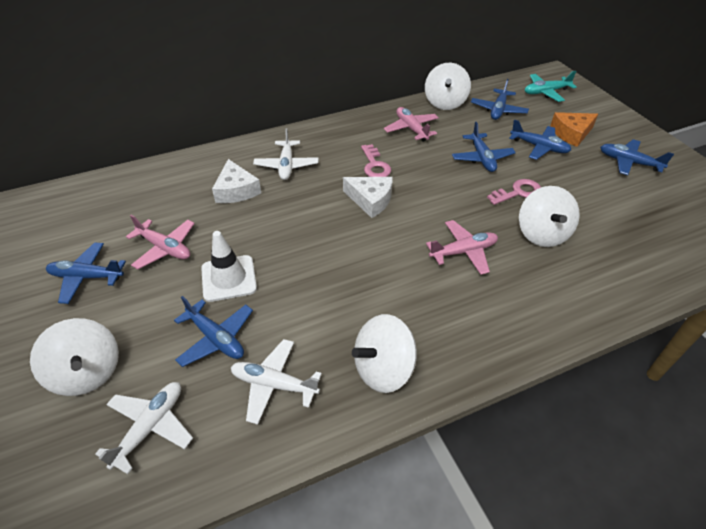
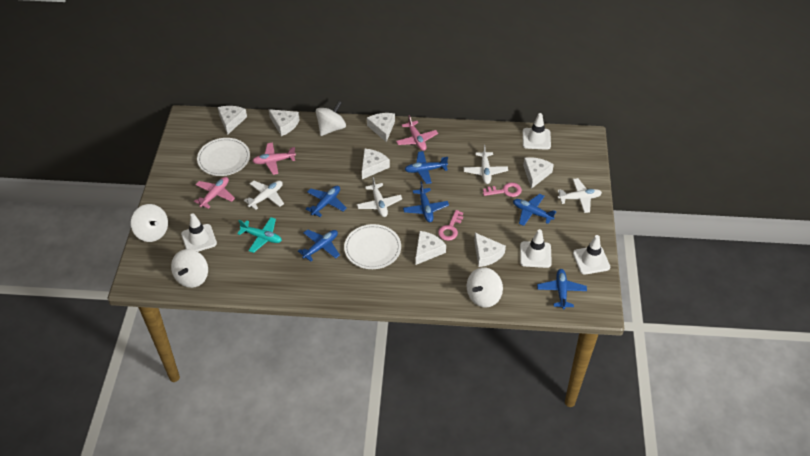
orange cheese: [550,112,598,147] = 1 -> none = 0
white cheese: [212,159,261,203] [343,177,393,218] = 2 -> [218,106,247,135] [269,109,300,136] [362,149,390,179] [367,113,395,142] [415,231,446,265] [474,233,506,267] [523,157,554,189] = 7
white plane: [95,382,193,474] [231,339,322,425] [253,128,318,180] = 3 -> [244,181,284,210] [357,177,402,217] [464,145,508,184] [558,178,602,213] = 4
white plate: none = 0 -> [197,138,250,176] [344,224,401,269] = 2
white traffic cone: [201,231,257,302] = 1 -> [181,213,217,252] [520,229,552,268] [523,113,551,150] [573,235,610,275] = 4

